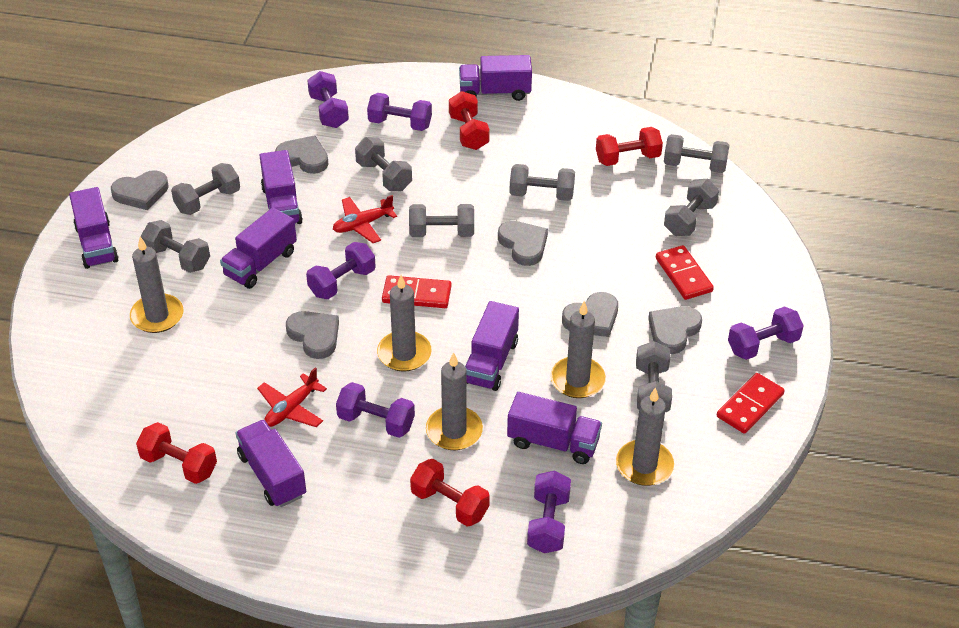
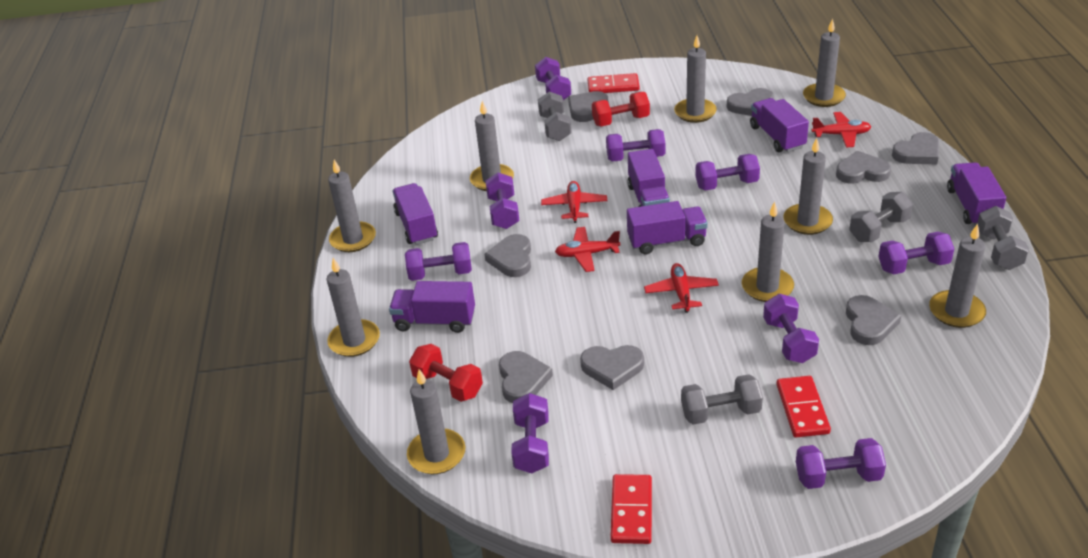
grey candle: [130,237,183,333] [377,275,432,372] [426,352,483,450] [550,301,606,398] [616,387,674,486] = 5 -> [327,258,380,357] [328,160,376,252] [407,369,466,474] [470,101,514,191] [674,36,717,123] [742,201,794,302] [783,138,833,235] [803,19,846,107] [929,224,986,328] = 9
grey dumbbell: [141,220,210,273] [171,163,240,215] [355,137,412,191] [409,204,474,237] [509,164,575,201] [636,341,672,412] [664,134,729,173] [664,179,719,236] = 8 -> [538,92,572,141] [681,374,763,425] [849,192,913,242] [977,206,1029,270] = 4
grey heart: [111,170,168,210] [275,135,328,174] [286,311,339,359] [498,221,548,266] [562,292,618,337] [648,306,702,354] = 6 -> [485,234,531,277] [499,351,553,403] [568,91,608,122] [580,345,644,390] [727,88,774,116] [836,151,891,184] [846,295,901,345] [892,132,939,164] = 8
purple dumbbell: [306,242,376,299] [307,71,349,128] [336,382,415,438] [367,93,432,131] [527,471,571,553] [728,306,804,360] = 6 -> [405,242,472,281] [485,173,520,229] [511,393,549,473] [535,57,571,100] [606,129,665,161] [695,154,760,191] [763,294,819,363] [796,438,886,489] [878,232,954,275] = 9
purple truck: [69,187,119,269] [220,208,297,289] [236,420,306,507] [259,150,303,224] [459,55,532,101] [465,301,519,391] [507,392,602,464] = 7 -> [389,281,475,333] [392,183,438,245] [627,201,708,254] [628,149,670,207] [750,98,809,152] [947,162,1006,226] = 6
red dumbbell: [136,422,217,484] [410,459,490,527] [449,91,490,150] [596,127,663,166] = 4 -> [409,344,483,402] [592,92,650,126] = 2
red plane: [257,367,327,427] [333,195,397,243] = 2 -> [541,181,607,223] [555,227,620,272] [644,263,719,313] [811,112,871,147] = 4

